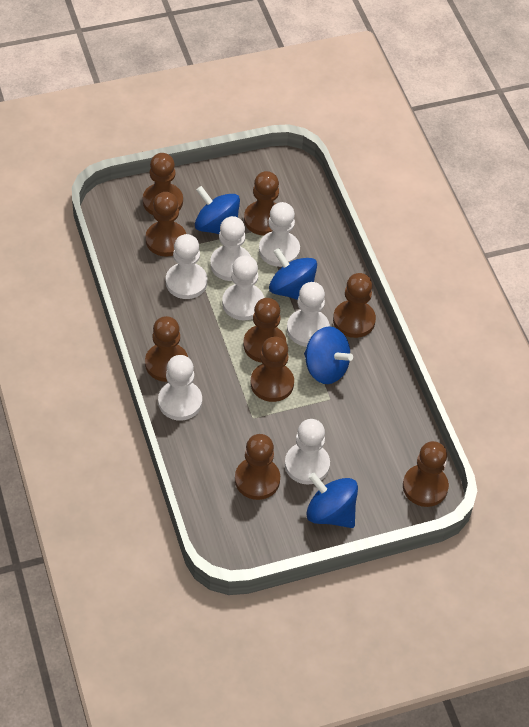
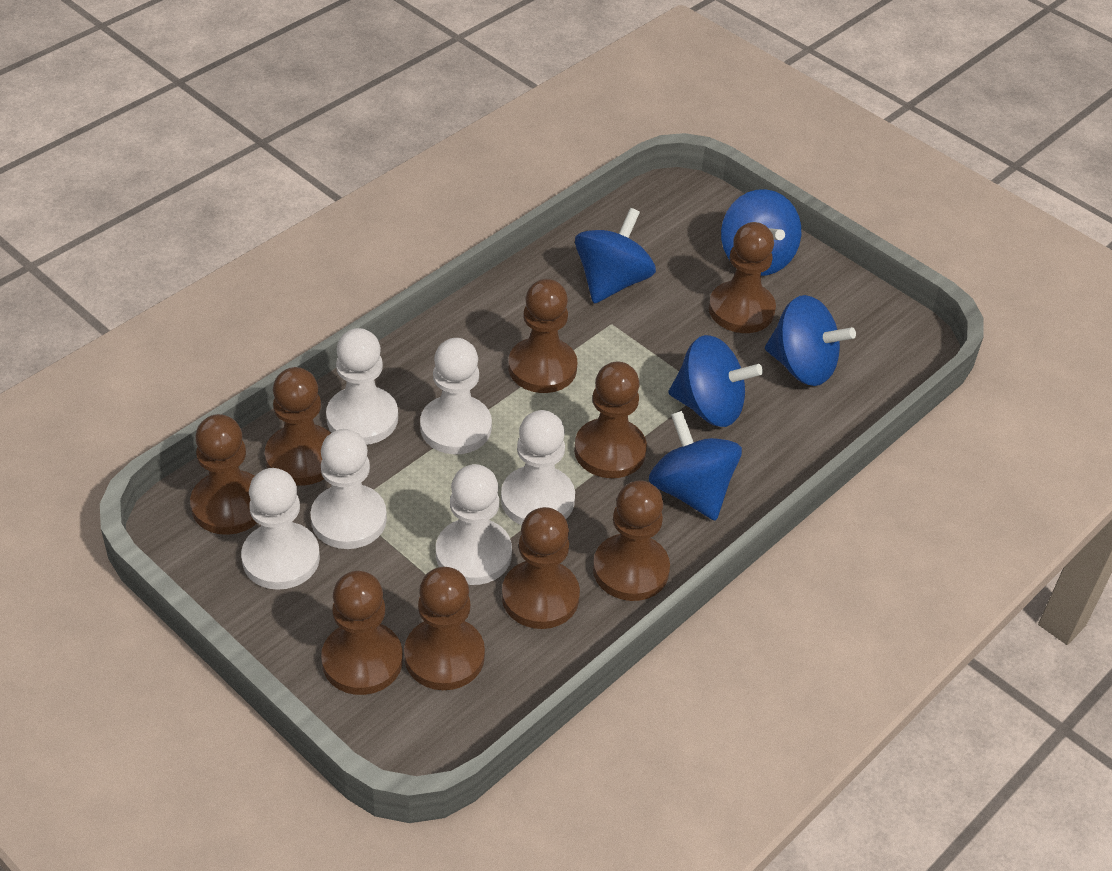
blue spinning top: [195,186,240,234] [269,248,317,300] [304,326,353,384] [307,473,358,528] = 4 -> [575,208,656,304] [649,411,742,521] [668,335,763,427] [721,189,801,276] [765,295,856,386] = 5
white pawn: [158,355,202,421] [166,234,207,299] [210,216,251,281] [222,255,264,320] [259,202,300,267] [285,419,330,485] [287,282,330,347] = 7 -> [241,468,320,590] [310,429,387,549] [326,328,398,445] [420,338,492,454] [436,464,512,585] [501,410,575,525] = 6

